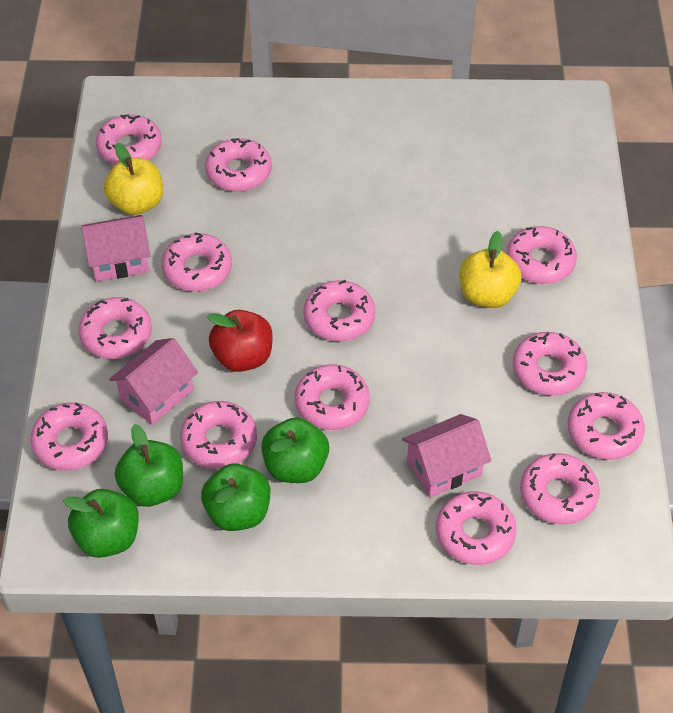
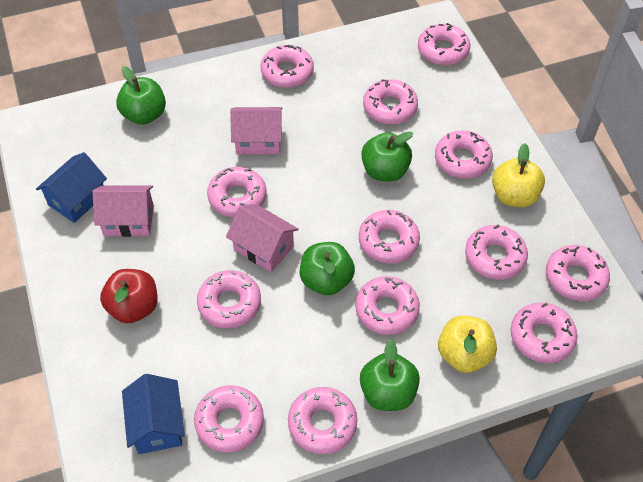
blue house: none = 0 -> [36,152,107,223] [122,374,185,454] = 2

